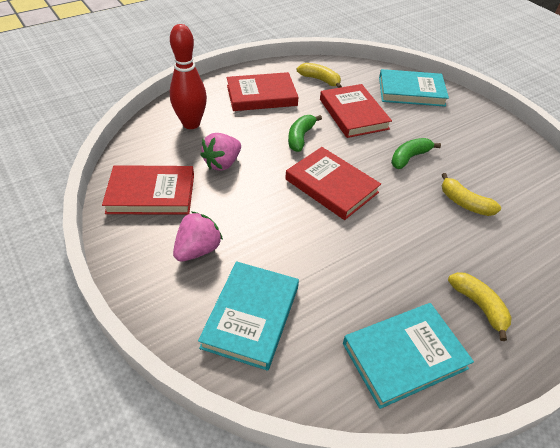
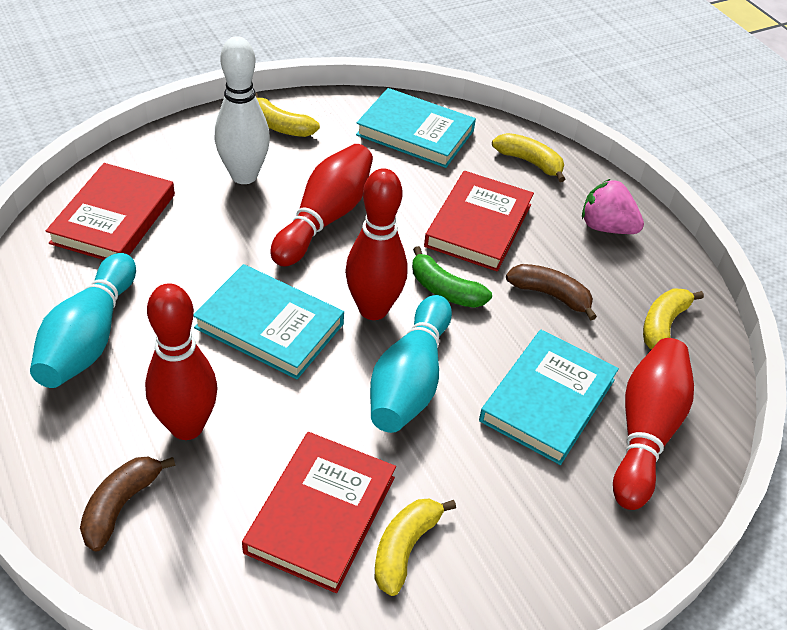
brown banana: none = 0 -> [80,457,175,552] [506,264,597,320] = 2
green banana: [288,115,322,152] [391,138,441,169] = 2 -> [412,246,492,308] = 1
pink strawberry: [173,212,223,262] [200,133,241,171] = 2 -> [582,179,644,234] = 1
red book: [102,165,194,214] [227,72,299,111] [285,147,381,220] [320,84,392,138] = 4 -> [46,163,175,260] [242,432,396,593] [424,171,534,271] = 3
red bowling pin: [170,24,207,129] = 1 -> [145,283,218,440] [270,144,373,267] [345,168,407,320] [613,338,694,510] = 4
turquoise bowling pin: none = 0 -> [30,253,136,388] [370,295,452,433] = 2
white bowling pin: none = 0 -> [215,36,270,184] = 1
yellow banana: [297,63,342,88] [442,173,501,216] [448,272,512,341] = 3 -> [255,93,320,137] [375,499,456,596] [492,133,565,182] [643,288,704,350] = 4

